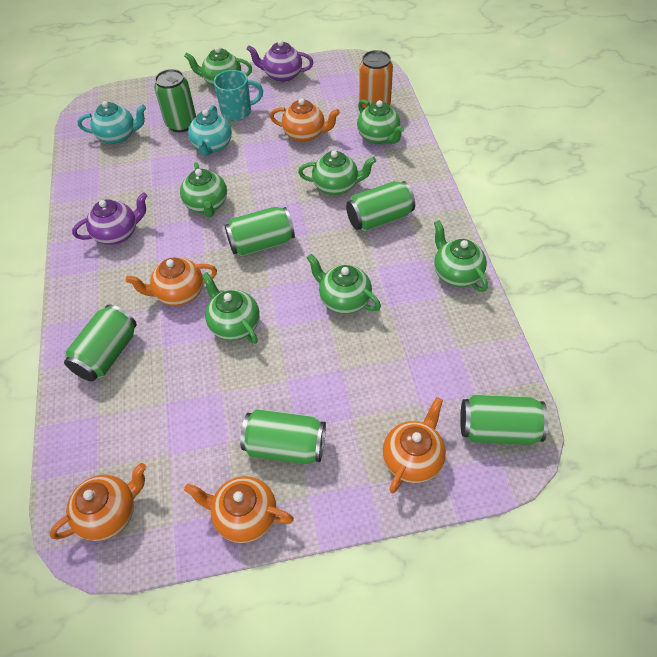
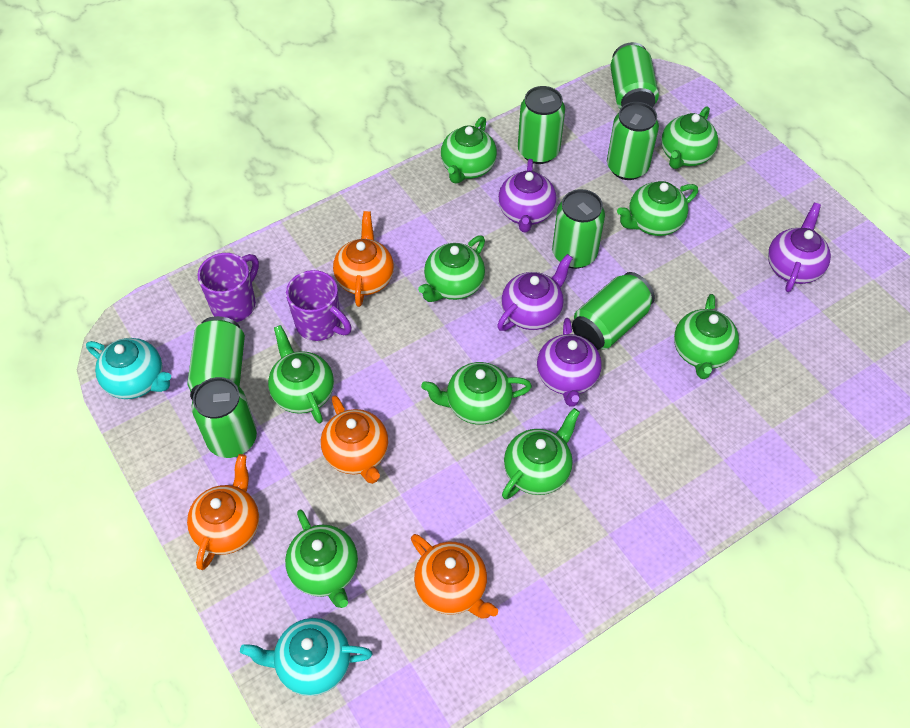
green can: [64,305,137,381] [154,69,196,132] [225,207,295,256] [240,409,326,465] [346,181,415,232] [460,394,548,445] = 6 -> [187,316,245,400] [191,377,257,458] [518,86,565,164] [552,189,605,269] [572,272,655,350] [607,102,659,180] [610,42,659,109] = 7
green teapot: [180,162,227,217] [184,47,252,86] [202,272,260,344] [298,150,376,195] [307,254,381,314] [357,99,404,144] [434,220,488,292] = 7 -> [268,325,334,423] [285,510,358,608] [418,235,485,302] [421,362,532,425] [441,117,497,184] [502,408,580,499] [617,181,698,236] [661,106,718,169] [674,294,739,379] = 9
orange can: [359,50,393,109] = 1 -> none = 0
orange teapot: [49,463,146,541] [125,257,217,306] [184,476,294,543] [270,98,340,142] [383,397,446,493] = 5 -> [187,454,259,570] [321,395,388,484] [333,211,394,307] [411,534,498,619] = 4
purple mug: none = 0 -> [197,253,259,322] [286,270,352,341] = 2
purple teapot: [72,192,147,245] [247,40,313,82] = 2 -> [497,254,573,331] [498,159,556,232] [537,318,602,407] [768,203,831,292] = 4
turquoise mug: [214,70,263,121] = 1 -> none = 0

